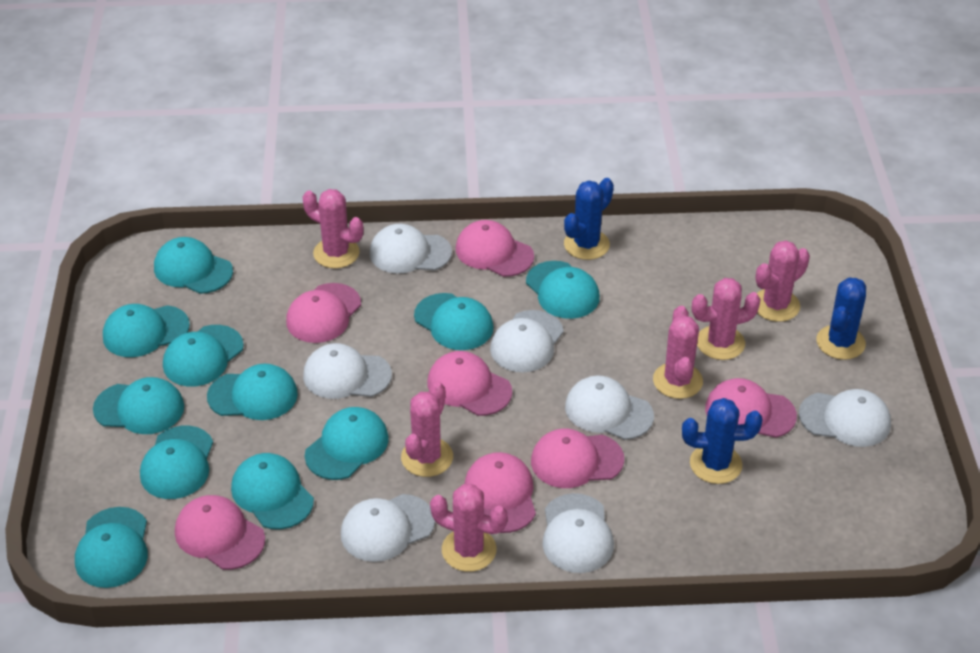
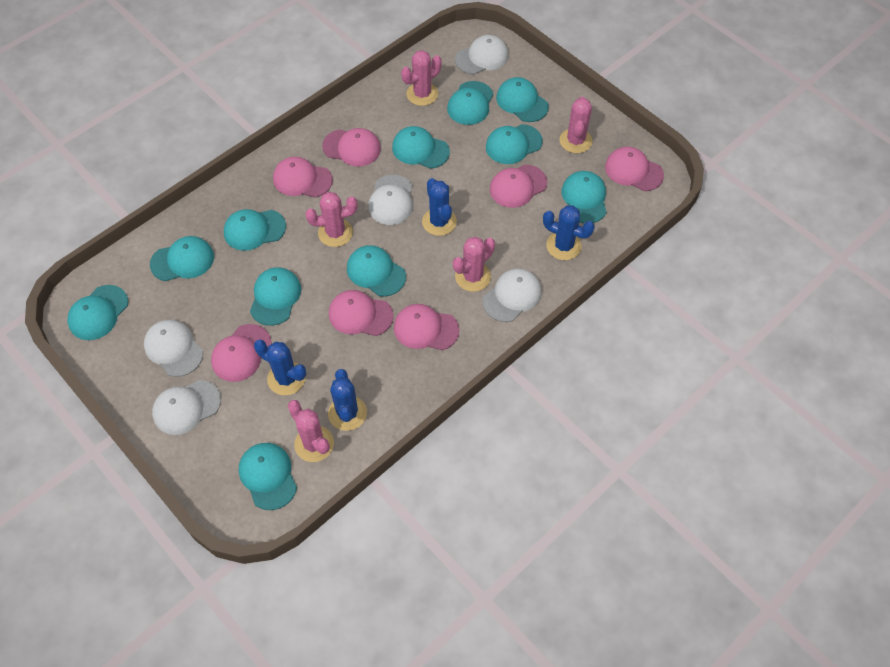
blue cactus: [564,178,614,260] [682,398,762,484] [816,277,866,360] = 3 -> [254,339,306,395] [328,369,367,431] [422,178,457,236] [543,205,595,260] = 4
pink cactus: [303,189,363,268] [401,381,453,477] [430,484,508,572] [653,306,703,399] [692,278,761,360] [755,240,810,322] = 6 -> [288,400,334,462] [305,192,358,247] [401,50,442,106] [453,237,495,292] [560,97,592,153] = 5
white cap: [303,343,392,399] [341,494,435,562] [370,224,452,274] [490,310,564,372] [543,493,614,573] [565,376,654,440] [799,389,891,447] = 7 -> [144,320,203,377] [152,380,221,435] [368,175,413,225] [455,35,509,74] [482,268,542,322] = 5

